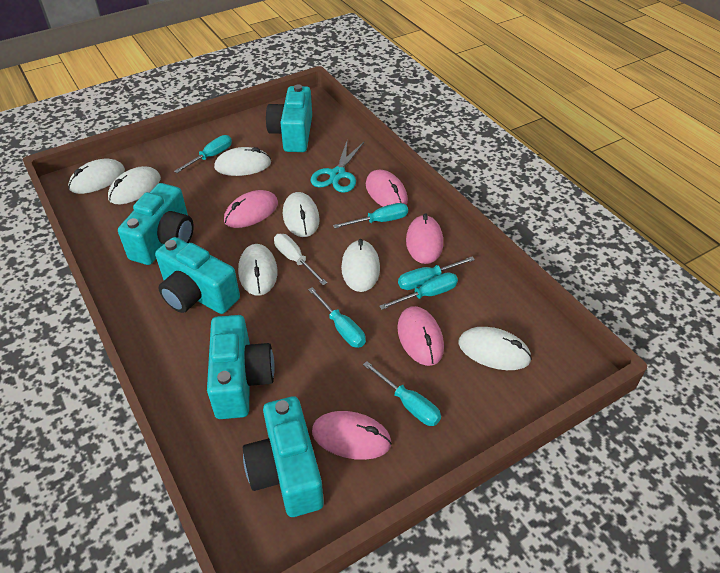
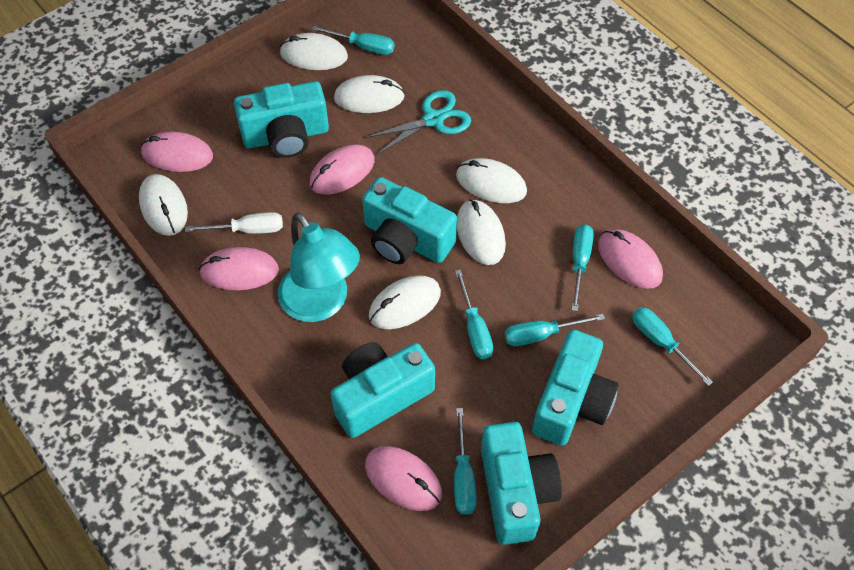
turquoise lamp: none = 0 -> [278,212,360,322] = 1
white mouse: [68,158,125,194] [108,166,161,204] [214,147,271,176] [238,244,277,296] [283,192,320,237] [341,239,380,292] [458,327,532,370] = 7 -> [139,174,188,236] [280,33,348,70] [334,75,405,113] [369,275,441,329] [456,158,527,203] [457,199,506,265] = 6

